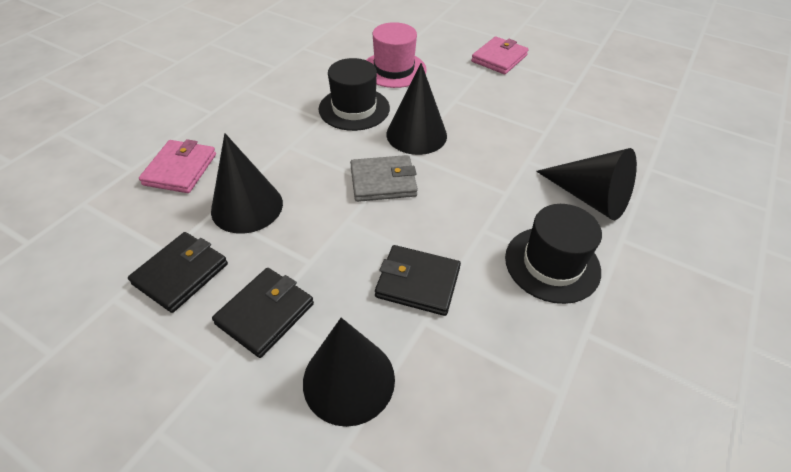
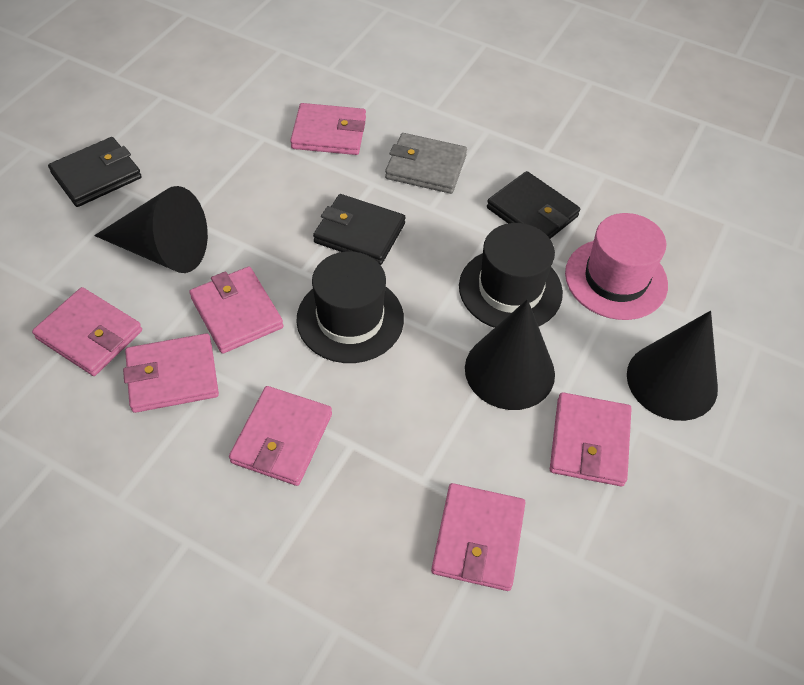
black cone: [211,133,283,234] [303,318,395,427] [386,63,447,155] [536,148,637,220] = 4 -> [94,186,208,273] [465,299,555,410] [627,311,718,421] = 3
pink wallet: [139,139,216,193] [471,36,529,74] = 2 -> [32,287,142,376] [123,333,219,413] [189,267,283,354] [229,386,332,486] [290,103,366,155] [431,483,525,591] [550,392,632,486] = 7

